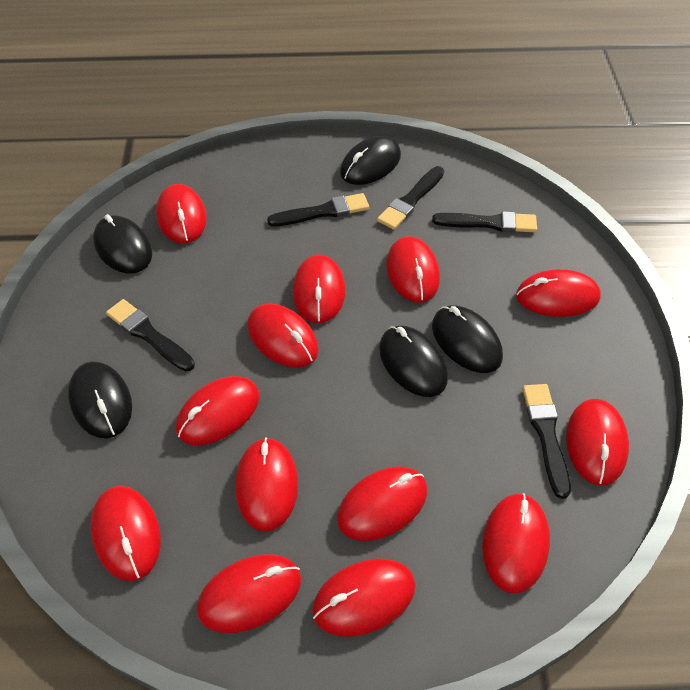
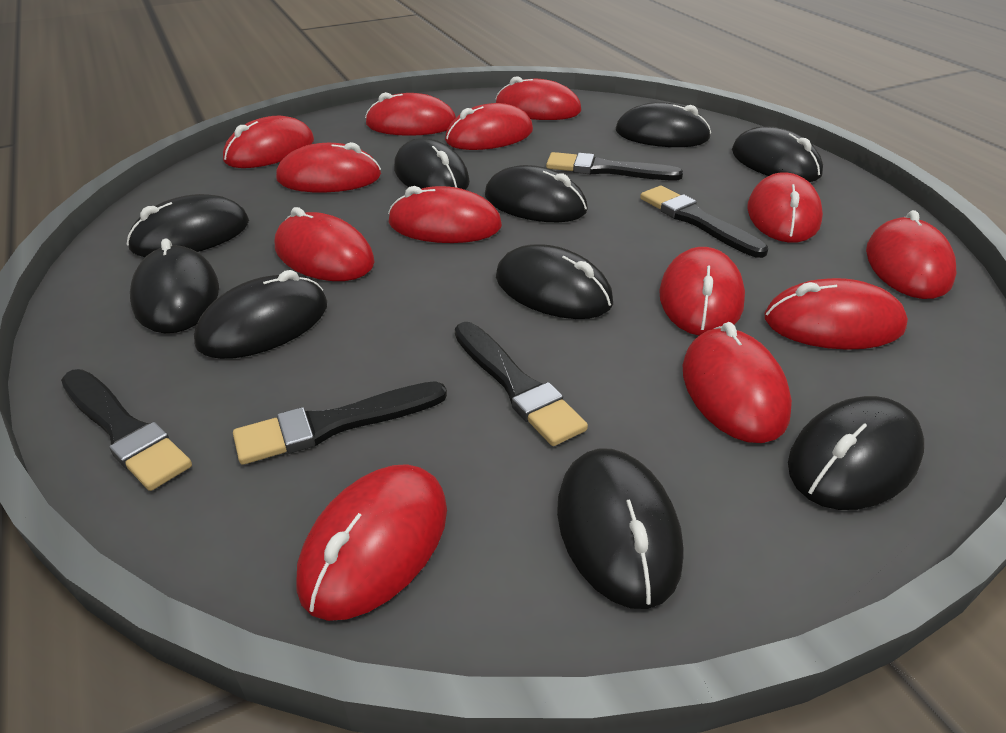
black mouse: [68,361,132,438] [93,214,152,274] [340,136,401,185] [379,326,448,397] [432,305,503,373] = 5 -> [127,194,249,257] [130,238,219,333] [194,270,327,359] [394,138,470,190] [485,165,588,222] [496,244,613,319] [557,448,683,609] [616,103,711,147] [732,126,823,182] [788,396,924,510] = 10

